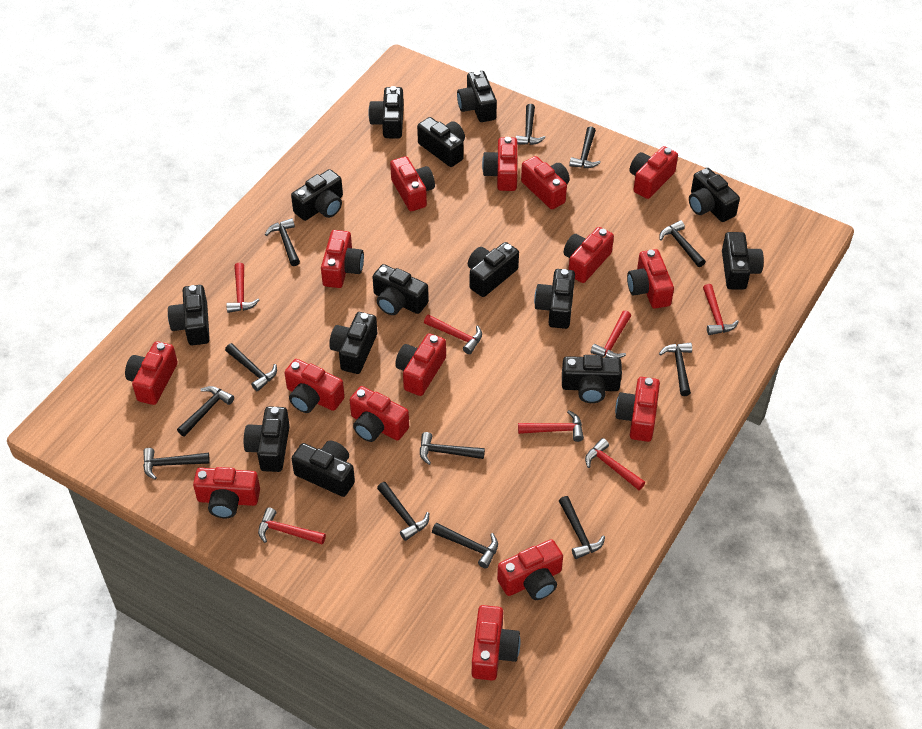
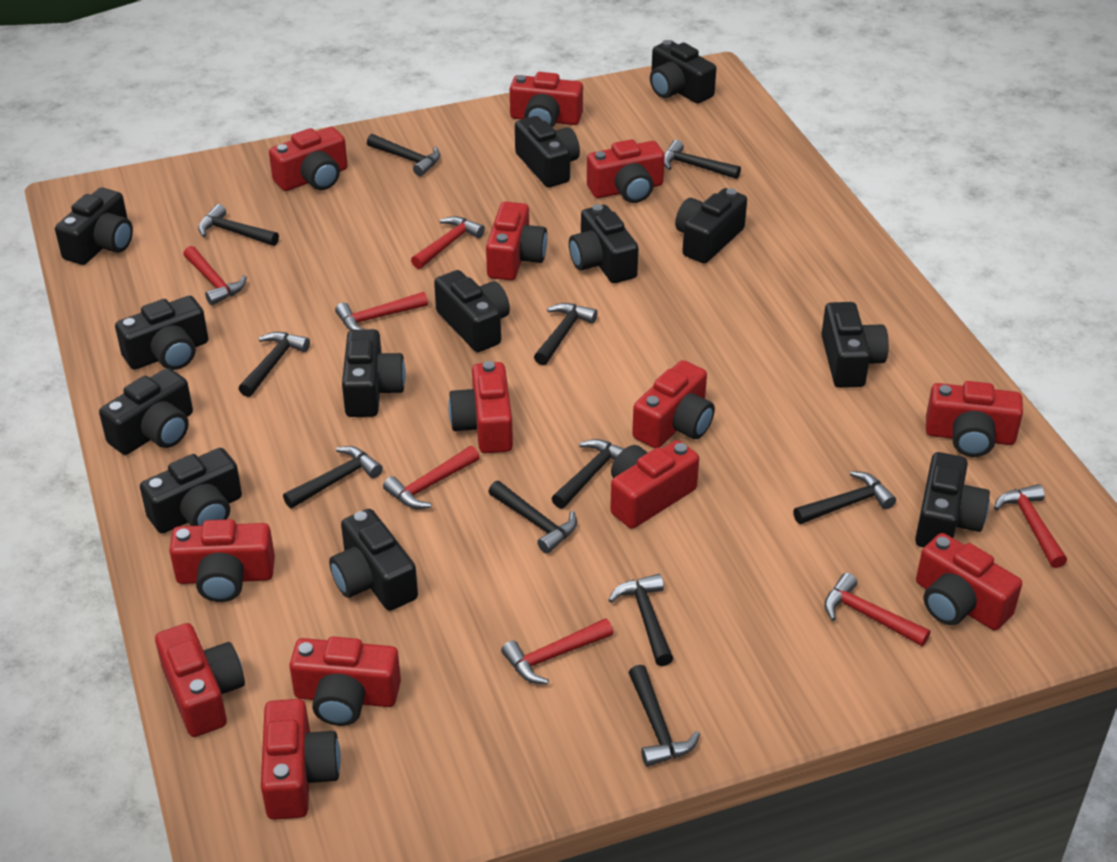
black camera: [168,285,210,345] [244,406,290,472] [291,169,343,221] [291,441,355,497] [329,312,377,374] [368,86,404,138] [373,264,429,315] [417,117,465,167] [457,71,497,122] [468,242,519,297] [534,269,575,329] [562,355,622,403] [689,168,740,222] [722,232,764,290] = 14 -> [55,188,133,265] [99,368,193,455] [115,296,209,370] [140,448,242,534] [329,509,418,611] [342,329,406,417] [434,270,510,352] [515,116,580,187] [569,204,638,283] [650,40,716,104] [675,188,747,264] [821,302,889,388] [915,452,990,547] = 13
black hammer: [143,448,210,480] [177,386,234,436] [225,343,277,391] [265,218,300,266] [377,482,429,541] [420,432,485,465] [432,523,498,568] [516,104,546,145] [559,496,605,559] [569,126,601,168] [659,220,706,267] [659,343,692,396] = 12 -> [198,204,279,246] [239,332,310,397] [283,446,383,508] [367,134,441,176] [488,481,577,554] [534,303,598,365] [551,439,624,509] [608,574,673,666] [629,665,700,767] [664,140,741,179] [793,471,896,524] = 11
red camera: [125,341,178,405] [193,467,260,518] [284,359,345,413] [321,230,364,288] [350,386,409,442] [390,156,435,211] [395,333,446,396] [472,605,520,681] [482,137,518,191] [497,539,563,600] [521,156,570,209] [564,227,614,283] [615,377,660,442] [627,249,674,309] [630,146,678,199] = 15 -> [155,623,245,737] [169,519,275,602] [261,699,341,820] [269,127,348,191] [289,637,401,726] [448,361,513,453] [486,202,547,280] [510,72,583,128] [587,139,665,203] [610,440,699,529] [632,360,715,448] [916,533,1022,630] [926,381,1023,457] = 13

